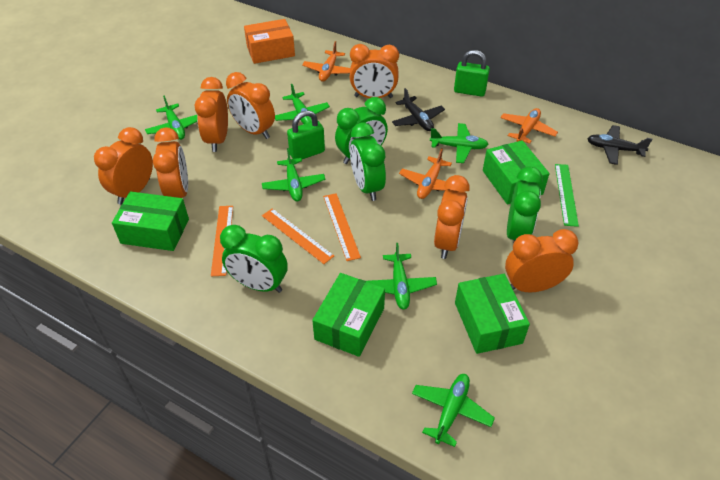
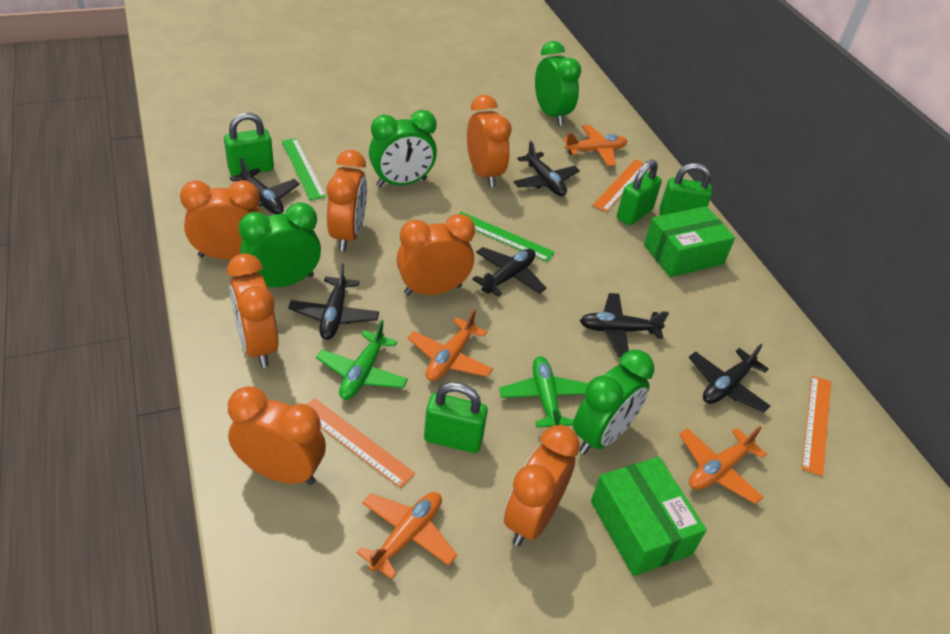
black plane: [392,88,445,131] [587,125,652,165] = 2 -> [230,158,300,214] [288,263,379,340] [472,247,546,296] [513,141,580,196] [580,293,669,357] [689,344,770,412] = 6
green box: [112,191,189,251] [312,273,385,357] [455,274,530,354] [483,140,550,204] = 4 -> [591,457,707,576] [644,206,735,277] = 2
green padlock: [287,110,325,159] [454,50,490,97] = 2 -> [224,113,274,176] [424,382,488,453] [617,159,662,226] [660,163,712,216] = 4
green plane: [145,96,197,140] [262,148,326,201] [275,84,330,124] [366,243,437,310] [412,374,495,447] [430,123,488,163] = 6 -> [316,320,408,400] [499,356,588,427] = 2
green ruler: [555,164,579,227] = 1 -> [281,138,326,200] [459,212,555,262] = 2
orange box: [244,19,295,64] = 1 -> none = 0
orange plane: [302,41,350,82] [399,148,452,199] [500,108,558,144] = 3 -> [356,492,457,579] [408,309,493,381] [563,125,627,166] [679,426,767,504] = 4

